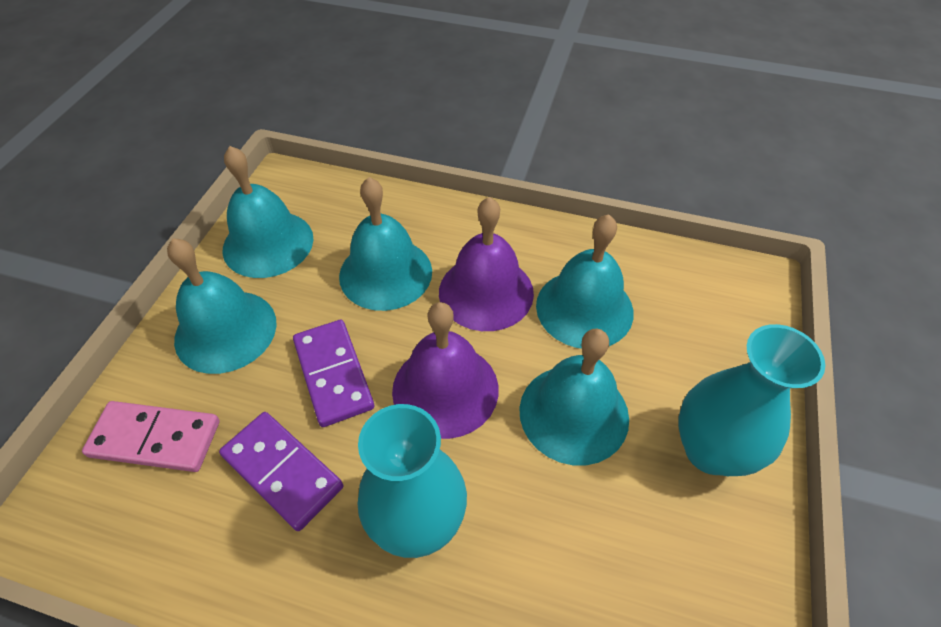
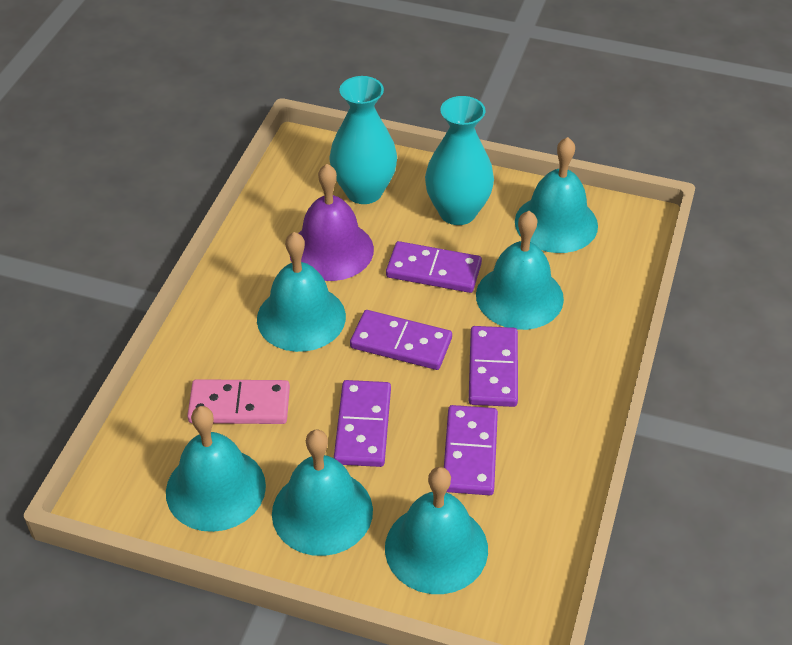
purple bell: [392,302,499,439] [439,197,534,331] = 2 -> [290,164,374,281] = 1
purple domino: [219,412,343,531] [293,320,374,427] = 2 -> [334,380,391,467] [350,310,452,370] [386,241,482,293] [444,405,498,495] [469,326,518,407] = 5
turquoise bell: [167,238,277,374] [223,146,313,278] [339,177,432,311] [519,329,629,466] [536,214,633,349] = 5 -> [166,406,266,532] [257,232,346,352] [272,429,373,556] [385,467,488,594] [476,211,564,330] [515,137,598,253] = 6

